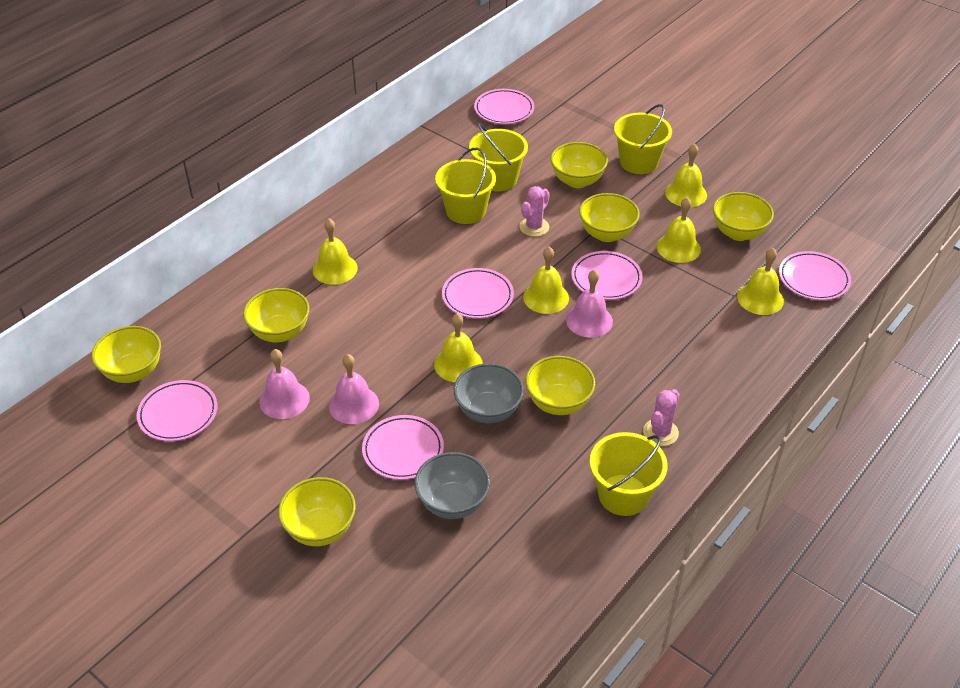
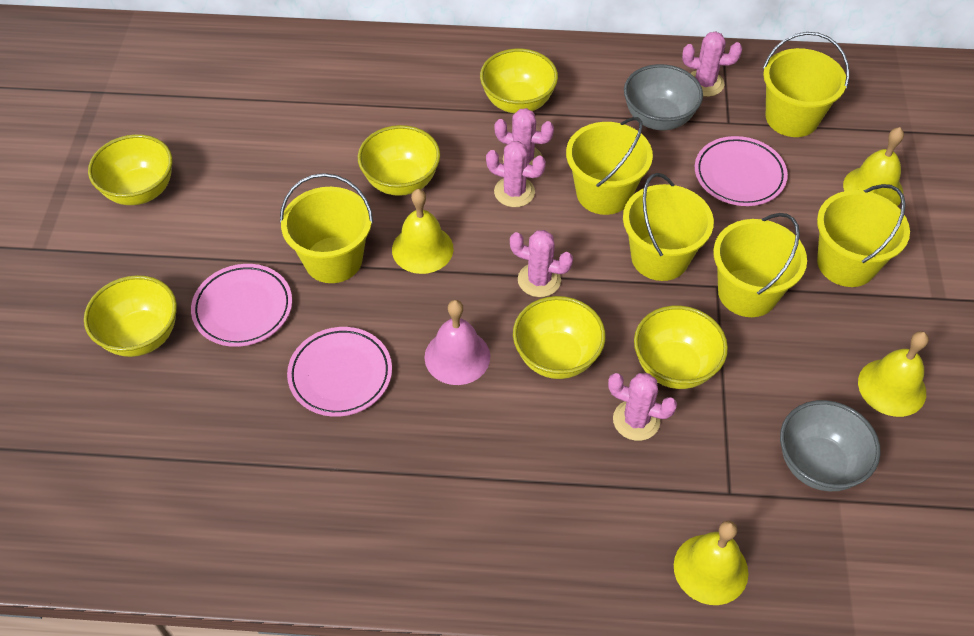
pink bell: [259,349,310,419] [329,354,379,424] [566,270,613,338] = 3 -> [424,300,490,385] = 1
pink cactus: [520,186,550,237] [643,389,679,446] = 2 -> [486,141,546,207] [494,108,554,165] [510,230,573,297] [608,373,677,441] [682,31,742,97] = 5
pink plate: [137,380,217,441] [362,415,444,480] [442,268,514,319] [474,89,534,124] [571,251,643,300] [779,251,851,300] = 6 -> [191,264,292,347] [287,327,392,417] [695,136,788,206] = 3
yellow bell: [313,218,358,285] [434,313,483,382] [523,247,569,314] [657,197,701,263] [665,143,707,207] [737,248,784,315] = 6 -> [392,189,454,274] [674,521,748,605] [843,127,904,206] [858,331,929,417] = 4
yellow bowl: [92,326,161,383] [243,288,310,342] [278,477,356,546] [525,356,595,415] [551,142,608,188] [579,193,640,242] [713,192,774,241] = 7 -> [84,275,177,357] [88,134,172,205] [358,125,440,196] [480,49,558,113] [513,296,606,379] [634,306,728,389] = 6
yellow bucket: [435,148,496,224] [469,123,528,192] [590,432,668,516] [614,104,672,174] = 4 -> [280,173,373,283] [566,117,653,215] [623,173,714,281] [713,213,807,317] [763,32,849,137] [817,184,910,287] = 6

